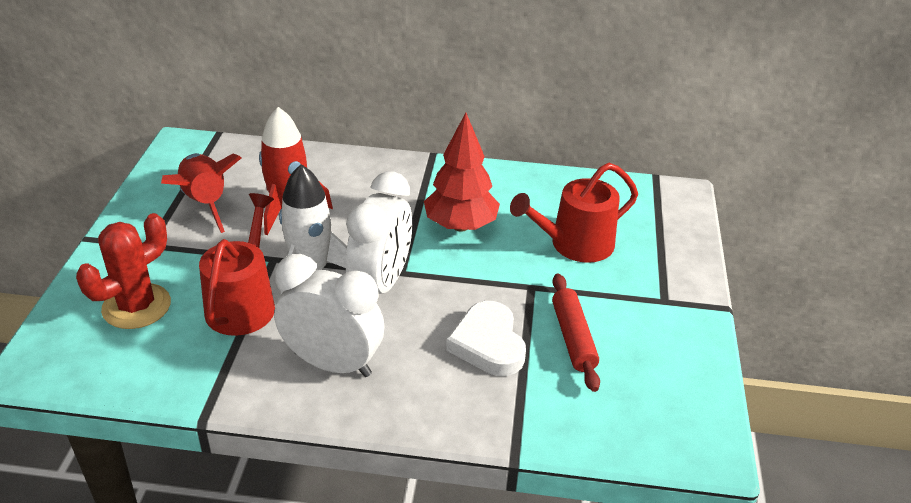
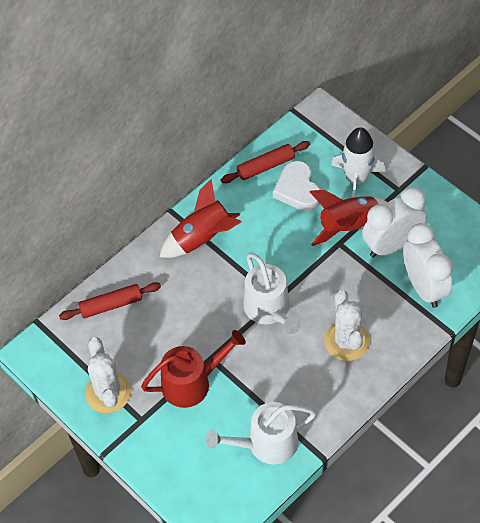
red cactus: [76,213,171,329] = 1 -> none = 0
red rolling pin: [552,273,600,392] = 1 -> [59,282,161,320] [221,141,310,183] = 2
red tree: [424,113,500,232] = 1 -> none = 0
red watering can: [199,193,275,336] [510,163,638,263] = 2 -> [141,330,246,408] = 1
white cactus: none = 0 -> [85,337,131,413] [324,290,370,361] = 2
white watering can: none = 0 -> [206,402,316,464] [243,253,301,334] = 2

